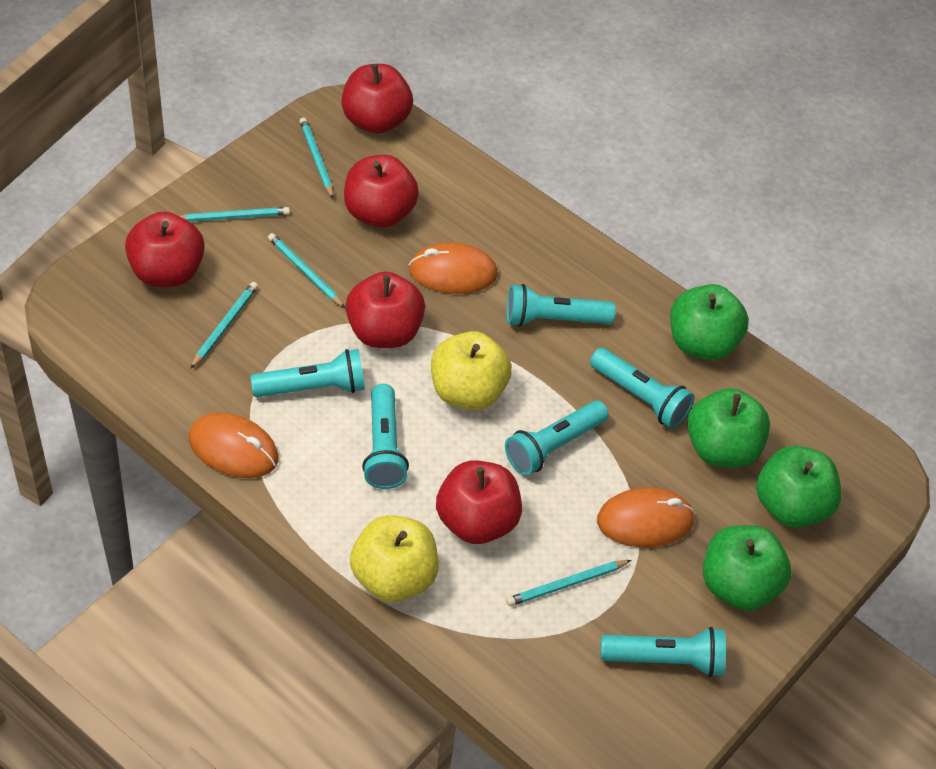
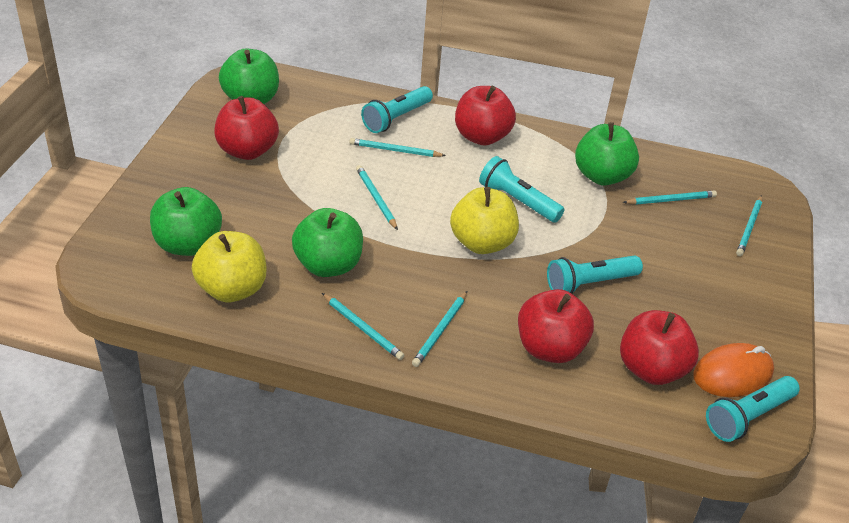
orange mouse: [189,412,278,478] [408,242,498,294] [597,488,695,547] = 3 -> [693,343,774,397] = 1
red apple: [125,212,205,287] [342,64,413,134] [344,155,419,228] [345,272,425,348] [436,460,522,544] = 5 -> [214,96,279,160] [455,86,516,145] [518,289,594,363] [620,310,699,385] = 4
turquoise flashlight: [251,349,365,397] [362,384,409,489] [505,401,609,476] [507,284,616,327] [590,348,694,429] [601,627,726,677] = 6 -> [361,86,433,133] [479,156,564,223] [547,255,643,294] [706,376,800,442] = 4
turquoise pencil: [180,207,290,222] [190,282,258,369] [268,233,345,308] [299,118,334,198] [506,560,631,606] = 5 -> [322,293,405,360] [349,138,446,157] [356,165,398,230] [412,291,467,367] [623,190,717,205] [736,195,762,256] = 6

